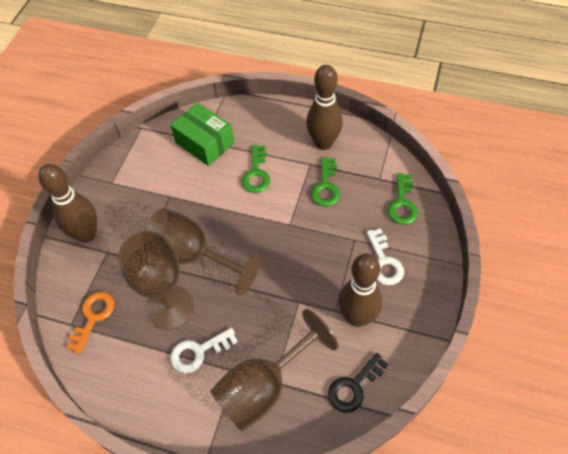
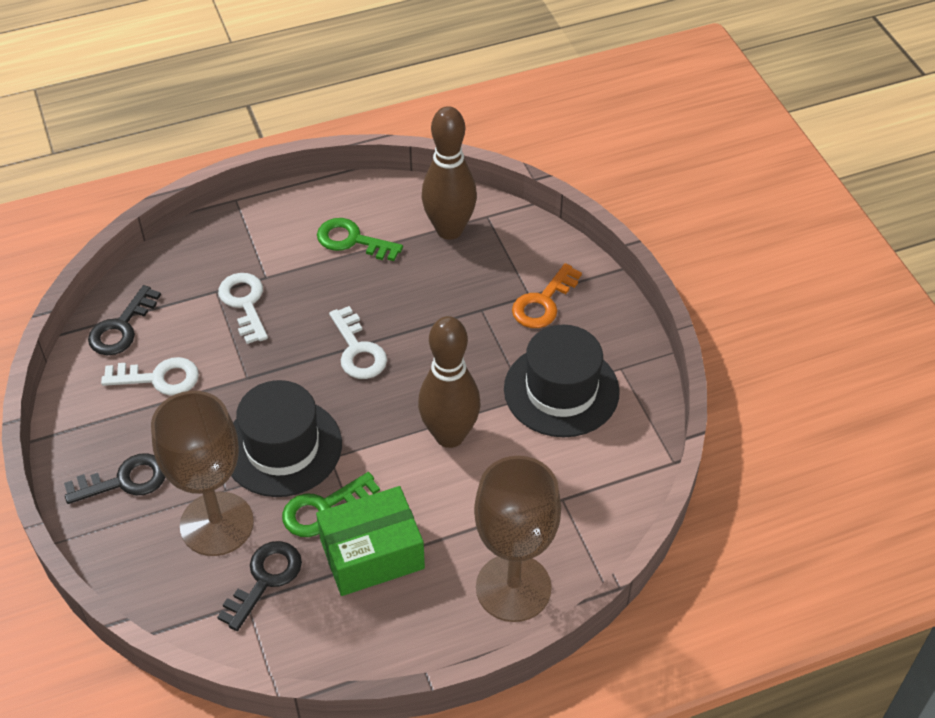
black hat: none = 0 -> [231,380,342,497] [504,325,620,437] = 2
black key: [328,353,388,413] = 1 -> [64,453,165,504] [88,285,161,355] [217,541,302,631] = 3
brown bowling pin: [39,164,97,243] [306,65,343,150] [338,254,382,327] = 3 -> [418,316,481,448] [422,106,477,240] = 2
brown goblet: [118,231,194,330] [144,208,262,296] [210,309,338,432] = 3 -> [151,391,254,556] [474,456,561,622] = 2
green key: [242,145,270,193] [311,157,340,207] [388,173,418,225] = 3 -> [282,472,380,537] [317,218,403,261] = 2
white key: [170,328,238,373] [367,228,404,285] = 2 -> [101,357,199,396] [218,273,268,344] [329,306,387,379] = 3

